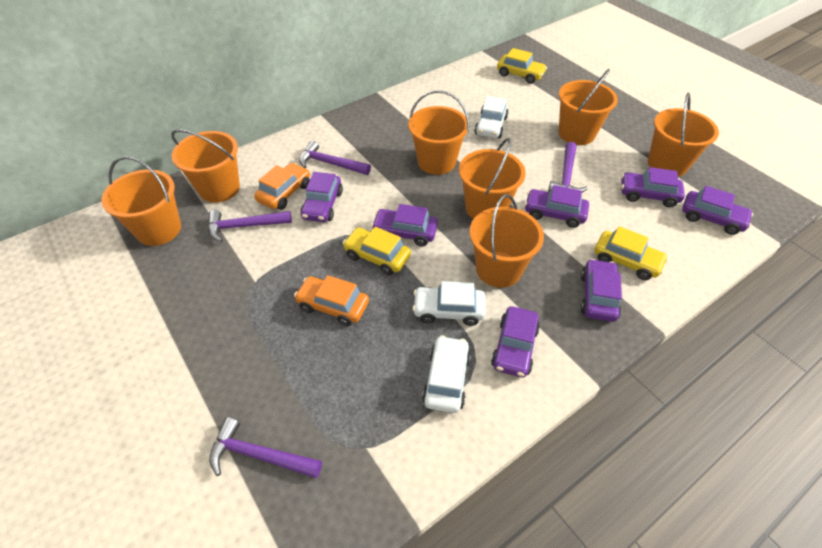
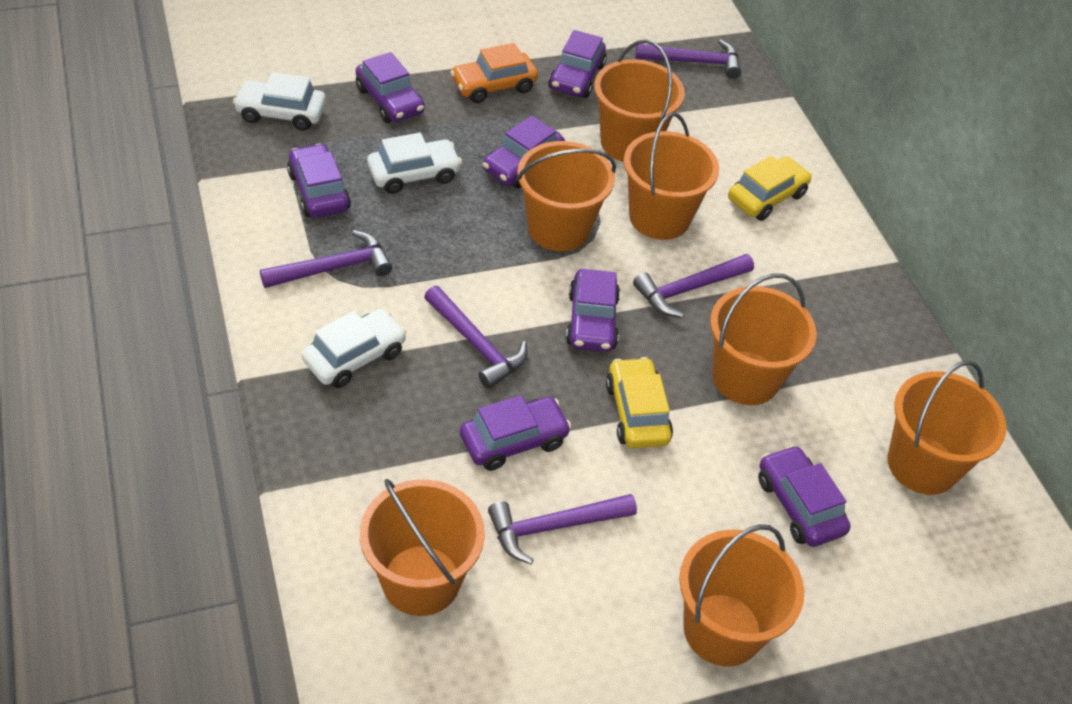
orange car: [254,163,310,210] [294,275,369,326] = 2 -> [451,43,538,103] = 1
purple hammer: [208,210,292,242] [209,417,322,478] [299,141,371,175] [548,142,588,193] = 4 -> [260,230,392,288] [424,286,527,389] [488,494,637,564] [633,254,754,318] [635,39,741,79] = 5
yellow car: [343,227,411,275] [497,48,547,84] [594,226,668,280] = 3 -> [606,357,673,448] [728,156,812,221] = 2

